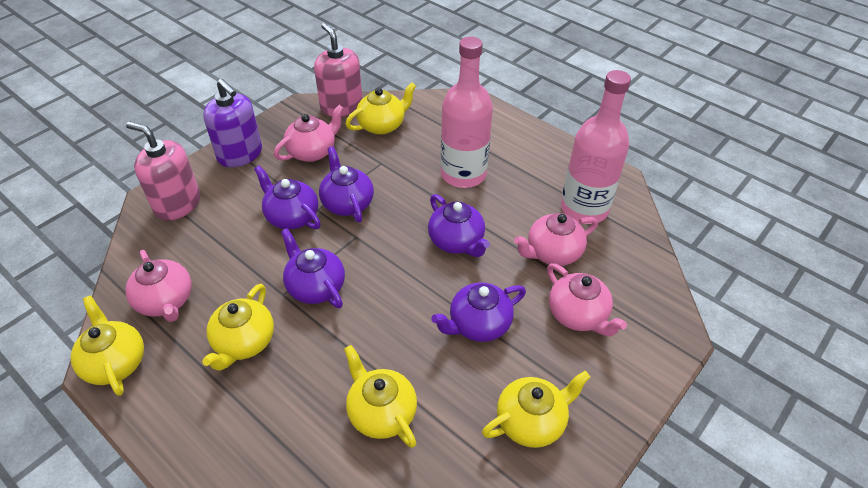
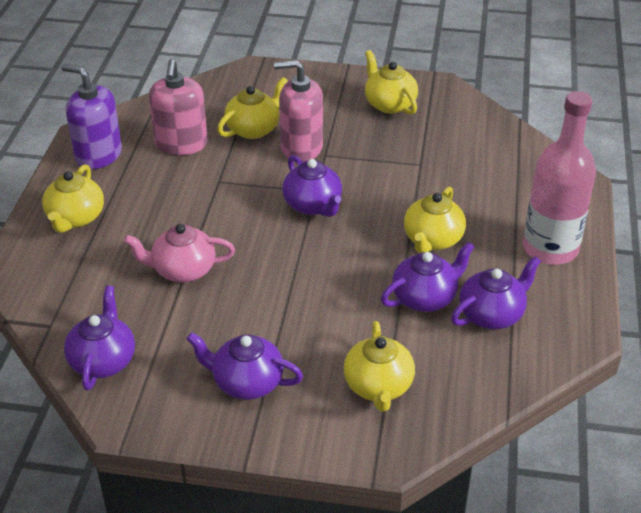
pink bottle: [440,37,493,188] [561,70,631,224] = 2 -> [523,91,596,265] = 1
pink teapot: [125,250,192,322] [274,105,344,162] [514,213,598,266] [547,263,627,337] = 4 -> [124,224,235,282] = 1

